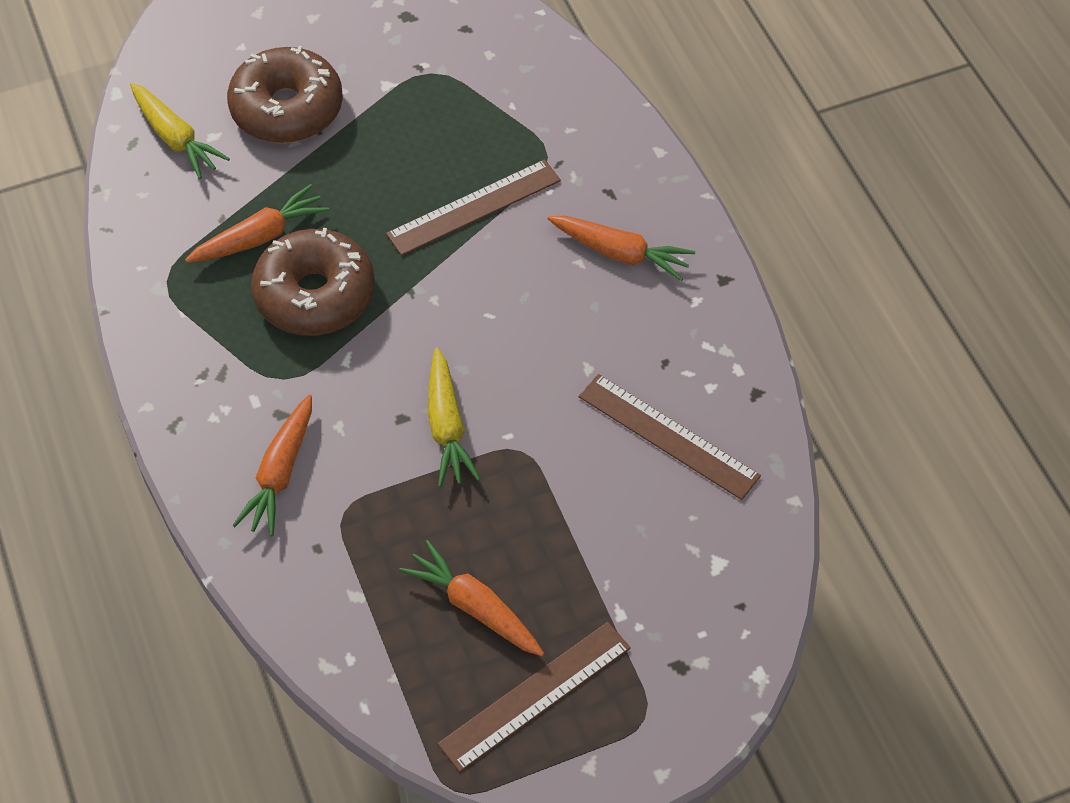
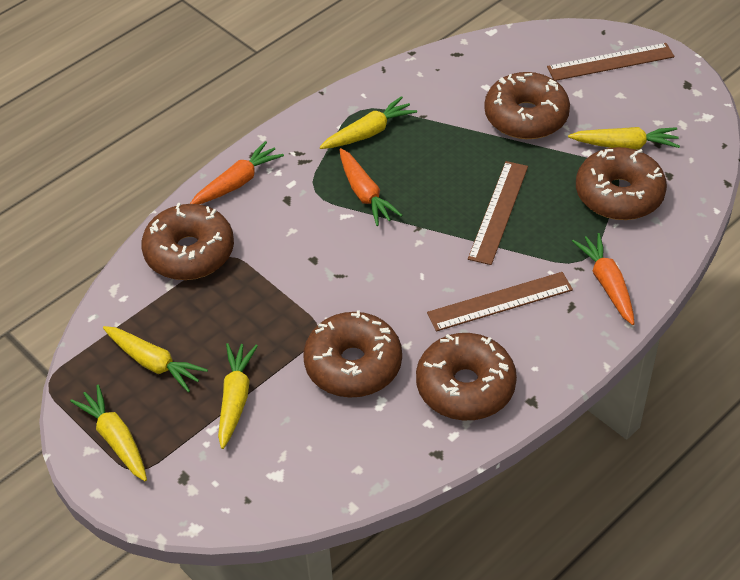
brown donut: [227,46,343,143] [251,228,375,336] = 2 -> [141,203,234,280] [303,311,402,398] [416,333,517,420] [484,72,570,139] [576,147,667,220] = 5
orange carrot: [185,184,329,263] [232,394,312,536] [399,540,544,656] [548,216,695,281] = 4 -> [190,141,284,204] [339,148,403,226] [572,233,635,325] = 3
yellow carrot: [130,83,230,179] [428,348,481,487] = 2 -> [70,385,147,481] [103,326,208,392] [218,343,258,449] [320,96,417,149] [568,127,680,149] = 5

